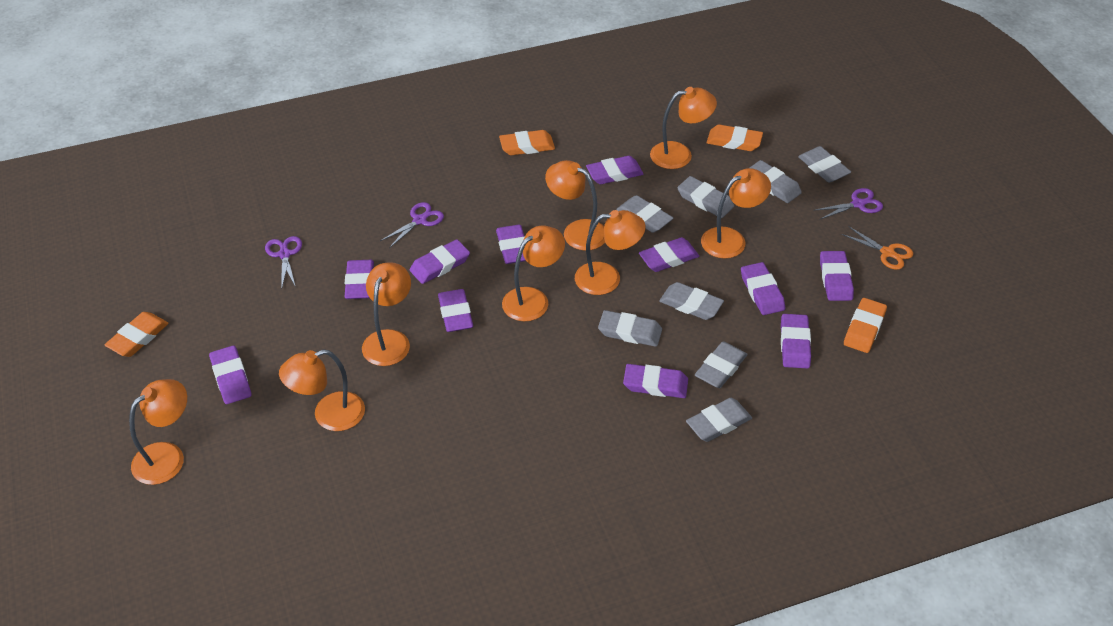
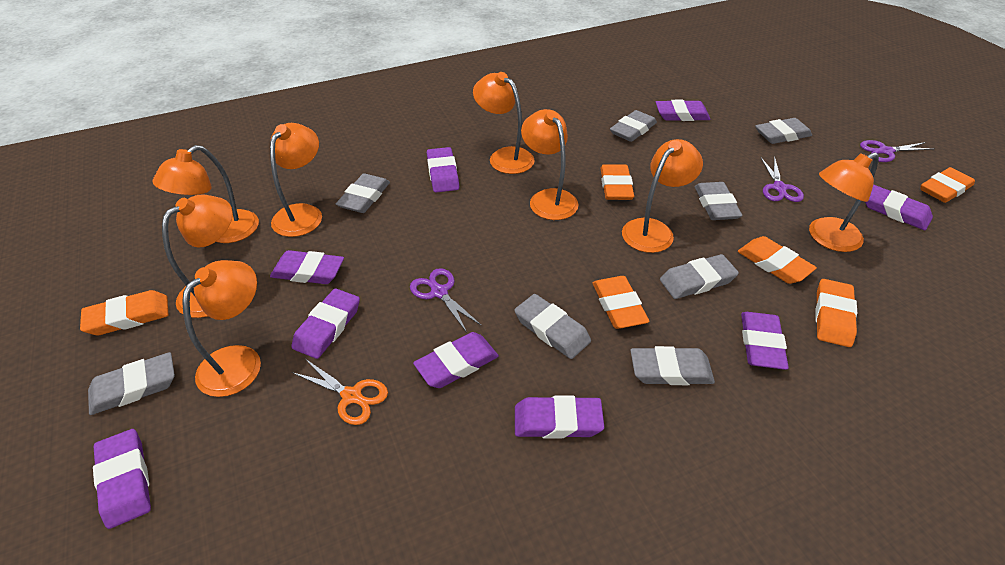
orange eraser: [105,312,169,357] [499,130,555,155] [707,125,763,151] [844,298,887,353] = 4 -> [80,290,169,335] [593,276,650,329] [600,164,634,200] [738,236,817,284] [815,279,857,347] [921,167,975,203] = 6
purple eraser: [209,346,251,404] [345,260,374,299] [410,239,470,284] [438,289,473,332] [496,225,526,264] [586,156,644,184] [623,364,688,398] [639,237,699,272] [741,262,785,315] [781,314,811,369] [820,251,854,301] = 11 -> [93,429,151,529] [270,250,344,284] [292,288,360,359] [413,332,499,388] [427,147,459,193] [515,395,604,439] [656,100,710,121] [741,312,789,370] [865,184,933,230] = 9

